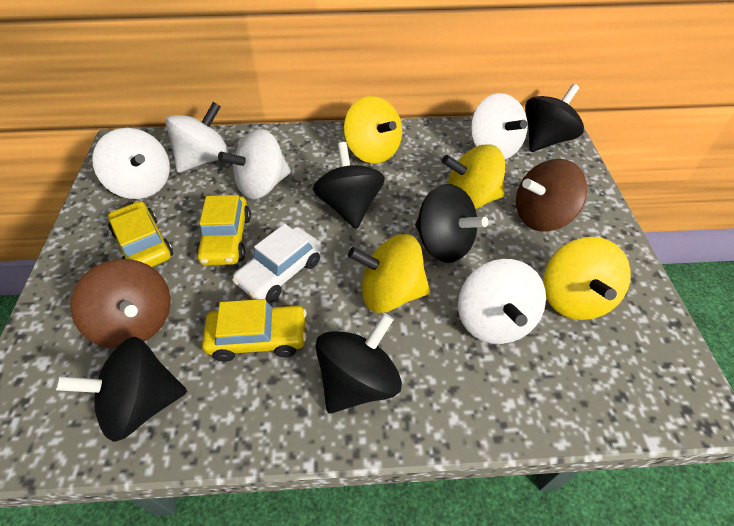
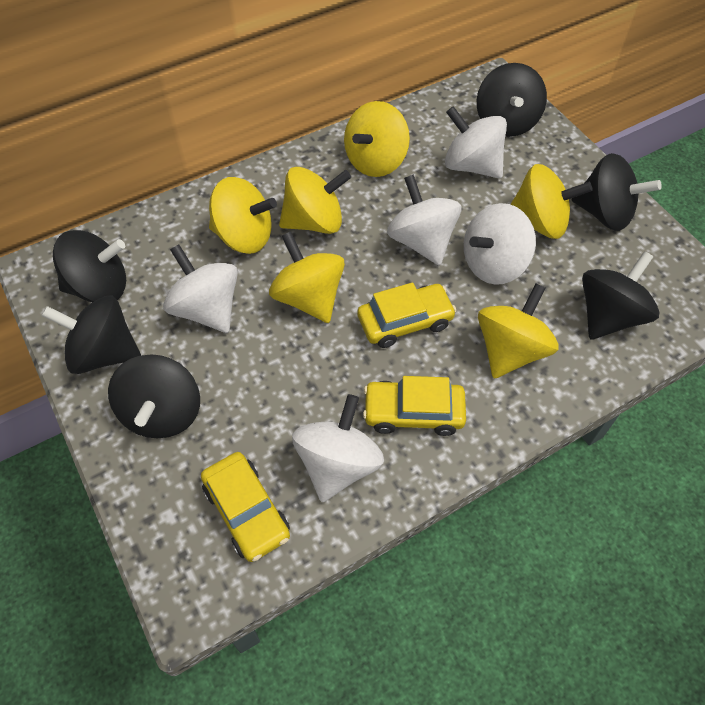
black spinning top: [55,337,187,442] [313,142,385,229] [315,313,402,414] [415,184,488,263] [525,84,584,152] = 5 -> [41,295,141,374] [53,230,126,302] [108,354,200,438] [477,63,547,137] [572,153,662,231] [582,251,660,340] = 6
brown spinning top: [70,259,171,348] [516,159,587,232] = 2 -> none = 0
white car: [232,224,322,302] = 1 -> none = 0
yellow spinning top: [344,96,402,164] [348,234,430,313] [442,145,505,209] [543,237,631,320] = 4 -> [209,177,277,254] [269,231,345,323] [279,167,351,234] [344,101,410,177] [478,284,559,378] [511,164,593,239] = 6

